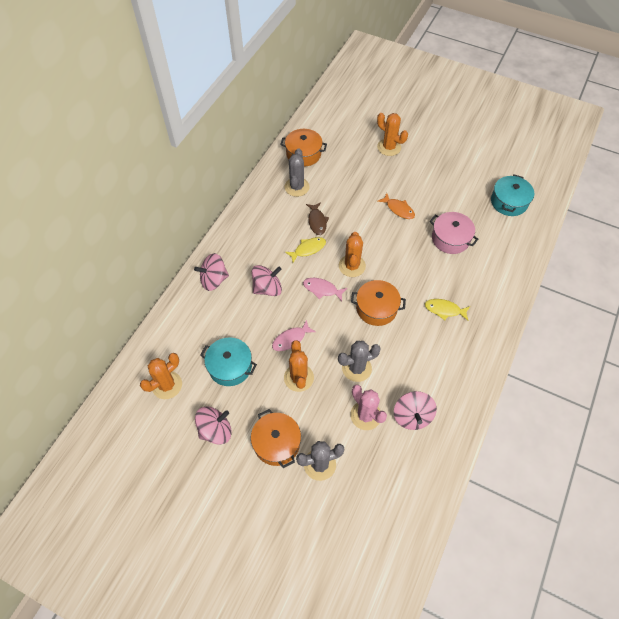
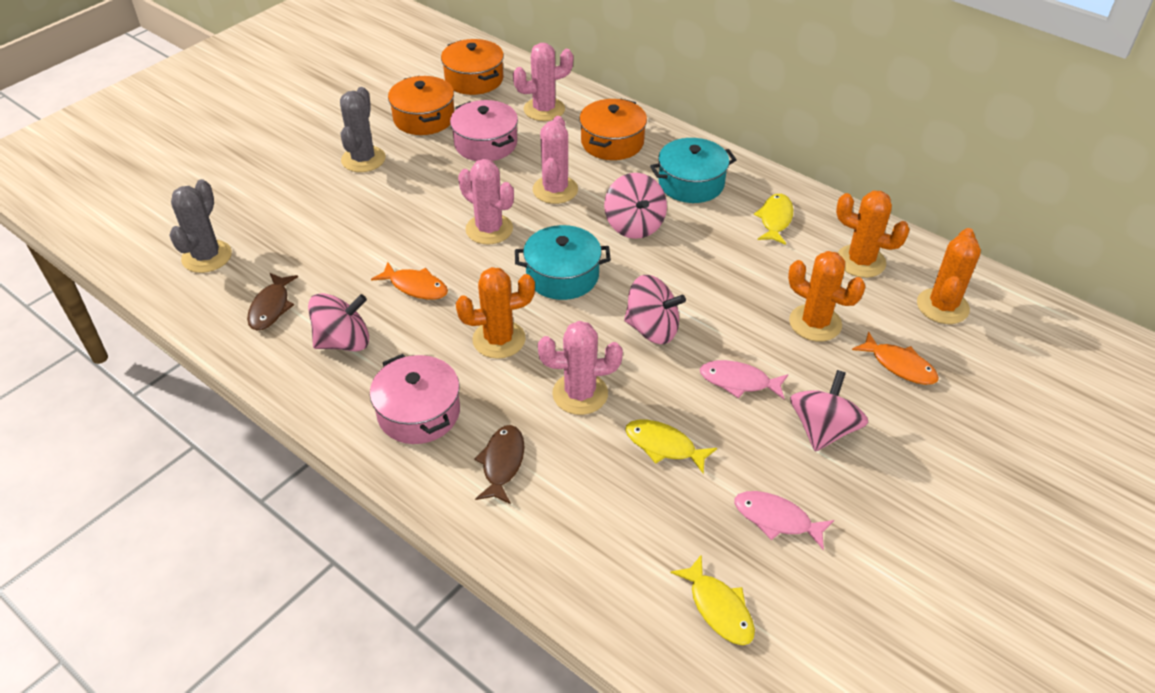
brown fish: [306,202,329,235] = 1 -> [247,273,298,330] [474,425,525,504] = 2
grey cactus: [285,148,309,197] [296,441,344,481] [338,341,381,382] = 3 -> [169,179,232,273] [340,87,386,172] = 2
orange fish: [377,193,415,219] = 1 -> [371,262,448,300] [852,331,939,385] = 2
pink cactus: [350,385,387,430] = 1 -> [458,159,514,245] [513,43,573,121] [533,116,578,204] [538,321,623,415] = 4
pink pot: [430,212,478,254] = 1 -> [370,354,460,444] [450,100,518,161] = 2
yellow fish: [285,237,326,263] [425,299,470,320] = 2 -> [625,420,717,474] [670,554,755,645] [754,194,793,245] = 3

